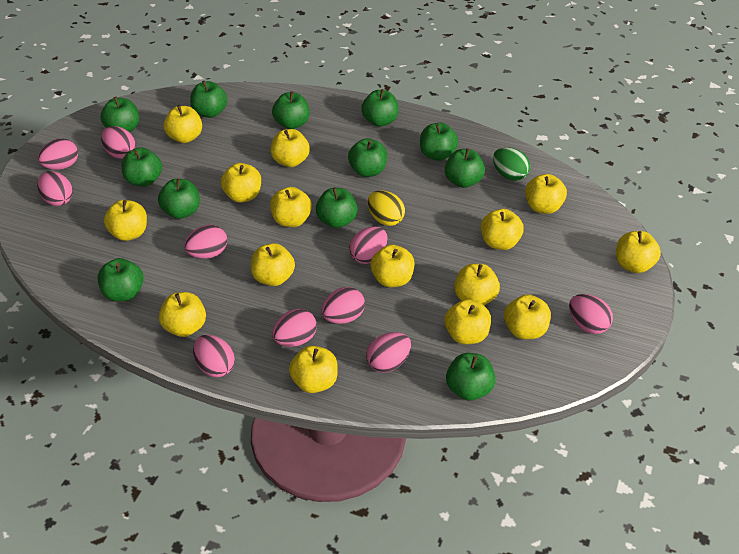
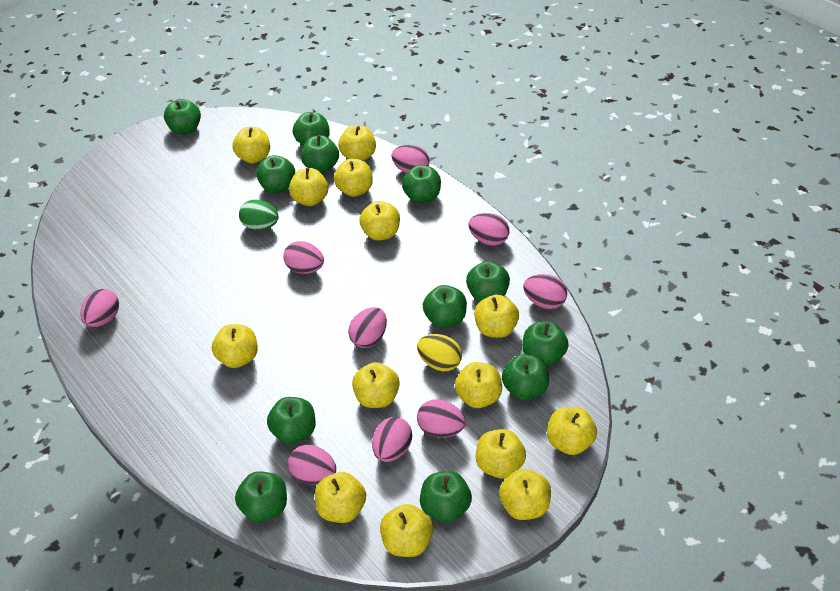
pink egg: [37,171,73,206] [38,138,78,170] [101,126,136,159] [184,225,227,259] [193,335,235,377] [272,309,317,347] [322,287,365,324] [349,226,388,264] [366,332,411,373] [569,294,613,334] = 10 -> [80,289,119,327] [283,241,324,274] [288,445,336,485] [348,307,387,348] [372,417,412,462] [392,145,430,173] [417,399,466,438] [468,213,510,246] [523,274,567,309] = 9
yellow apple: [104,200,147,241] [159,292,206,337] [164,105,202,143] [221,163,261,203] [251,243,295,286] [270,129,310,167] [270,187,312,227] [289,346,338,393] [370,245,414,287] [444,299,491,344] [454,264,500,305] [481,209,524,250] [504,294,551,339] [525,174,567,214] [616,231,661,273] = 15 -> [212,324,258,368] [232,127,270,163] [289,168,328,206] [315,472,366,523] [334,159,373,197] [338,125,376,161] [352,362,400,408] [359,201,400,241] [380,504,433,557] [455,362,502,408] [474,294,519,338] [476,429,526,478] [499,469,551,520] [547,407,597,455] = 14

